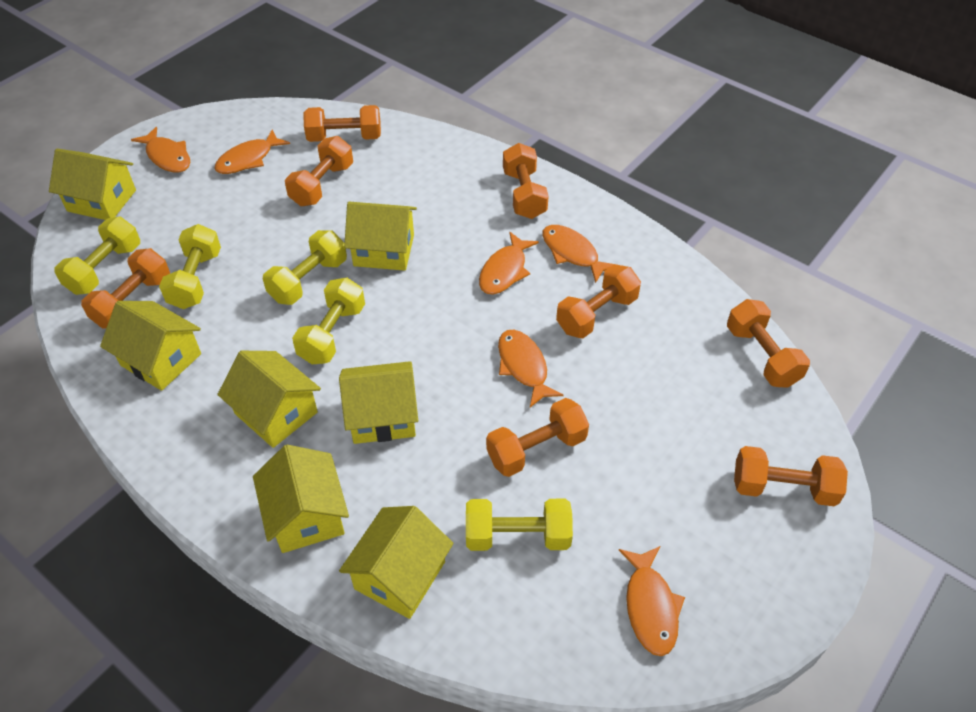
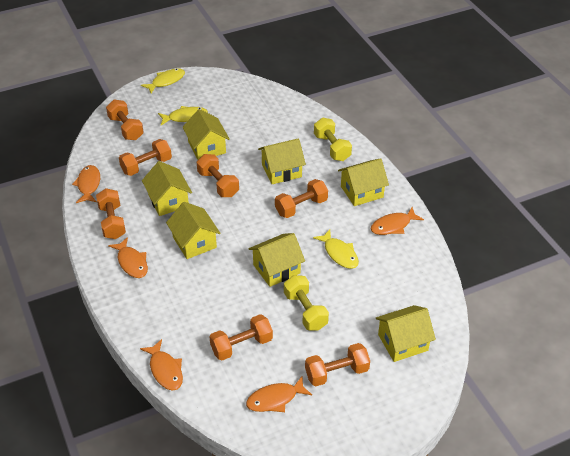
orange dumbbell: [81,248,170,328] [285,136,353,206] [303,105,381,142] [486,398,589,477] [503,143,549,219] [556,264,641,338] [727,299,810,388] [734,446,848,507] = 8 -> [96,188,126,239] [106,100,144,140] [119,139,172,176] [197,154,239,197] [210,314,273,360] [275,179,328,218] [305,343,370,386] = 7
orange fish: [131,127,190,172] [214,129,290,174] [479,232,539,295] [498,330,564,407] [542,225,617,283] [619,546,685,656] = 6 -> [72,165,100,203] [108,237,148,278] [140,339,183,391] [246,376,312,412] [371,207,424,235] = 5
yellow dumbbell: [54,217,140,295] [159,224,221,309] [263,230,347,305] [292,278,365,364] [466,499,573,551] = 5 -> [284,275,329,331] [314,118,352,161] = 2
yellow fish: none = 0 -> [141,68,185,94] [158,106,208,125] [313,229,359,269] = 3

